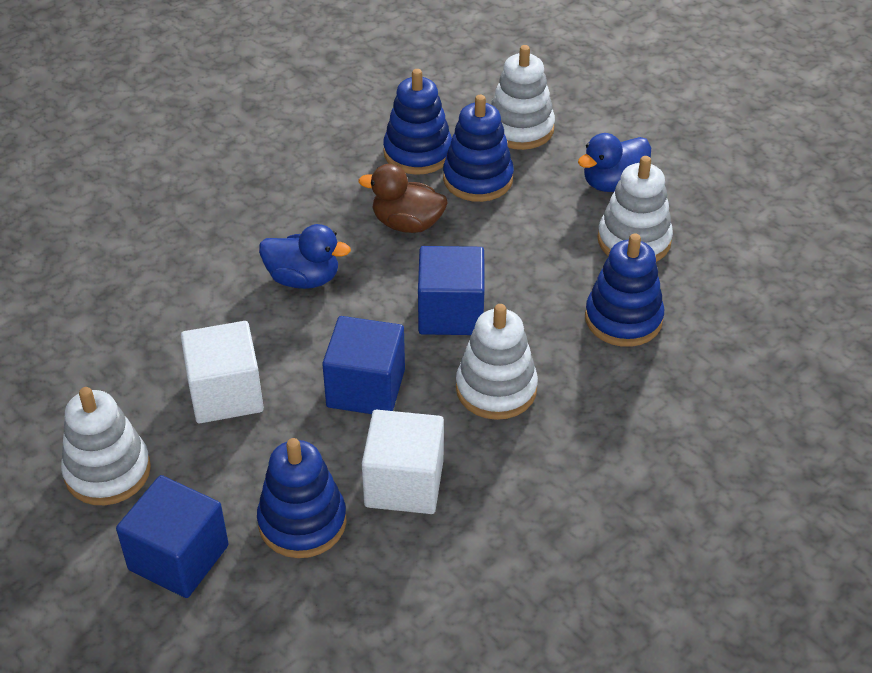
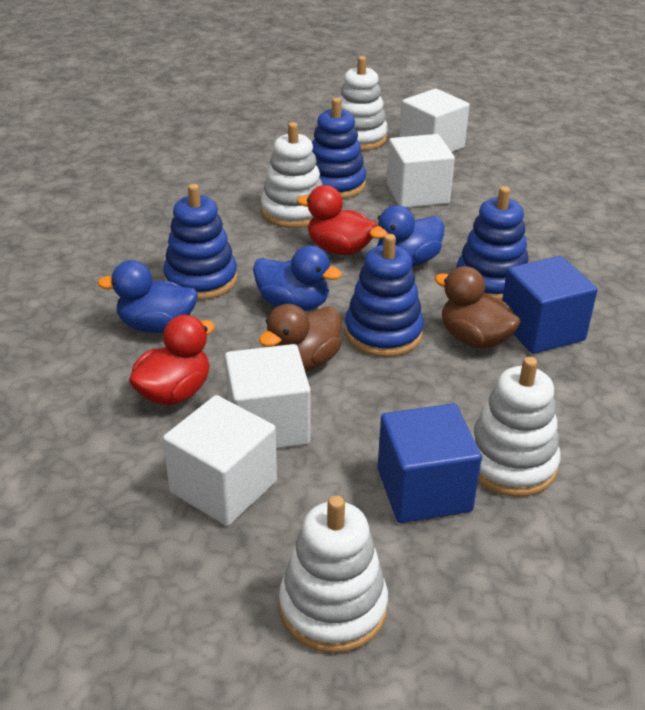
blue cube: [116,475,229,598] [322,316,405,414] [418,246,485,335] = 3 -> [377,404,482,523] [502,256,598,354] = 2
blue duck: [259,224,351,289] [578,133,651,192] = 2 -> [98,260,198,333] [253,245,342,311] [369,205,444,267] = 3
brown duck: [358,164,448,233] = 1 -> [259,304,342,371] [435,266,521,349] = 2
red duck: none = 0 -> [129,315,215,405] [297,185,378,255] = 2
white cube: [181,321,264,423] [362,409,444,514] = 2 -> [163,395,277,526] [225,344,311,448] [387,134,455,208] [400,89,470,152] = 4

